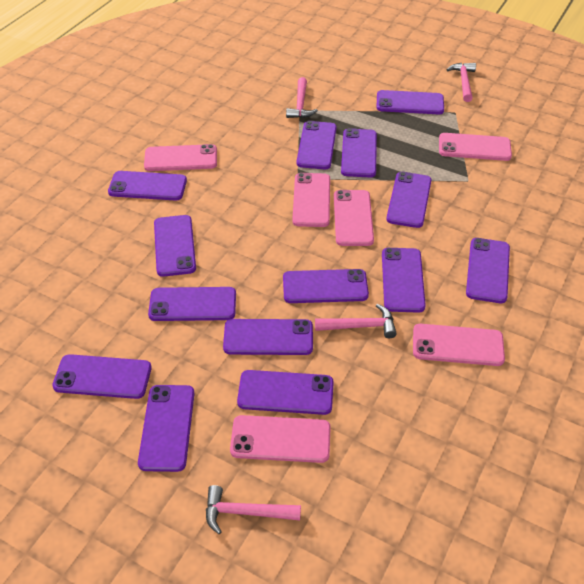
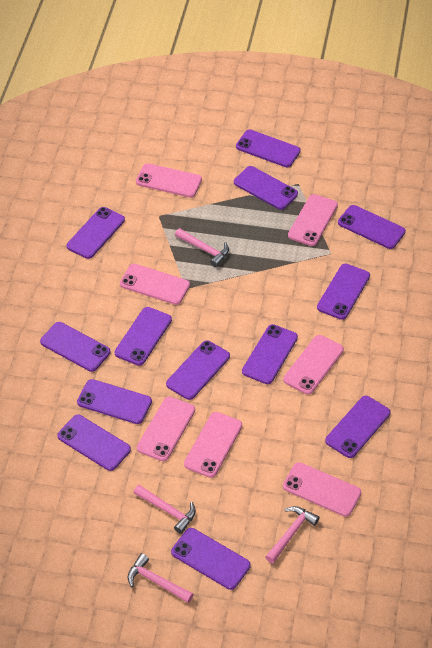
pink phone: [144,144,217,171] [230,415,331,463] [292,173,330,227] [334,190,374,246] [413,324,505,366] [439,133,512,161] = 6 -> [120,264,190,305] [136,163,202,197] [137,397,195,461] [184,412,242,478] [283,335,344,395] [283,462,361,517] [288,194,338,246] = 7
purple phone: [52,354,152,399] [108,171,187,201] [138,385,195,472] [148,287,236,321] [154,215,196,277] [223,319,313,355] [237,370,334,415] [283,269,369,303] [297,121,337,169] [341,128,377,178] [376,90,444,114] [382,248,426,313] [386,172,431,228] [466,238,510,303] = 14 -> [40,322,110,372] [57,415,131,471] [66,207,125,259] [77,379,152,424] [114,307,172,366] [166,340,230,400] [171,528,250,590] [234,166,298,210] [236,130,301,167] [242,324,298,384] [317,264,370,320] [325,396,390,458] [338,205,406,249] = 13

